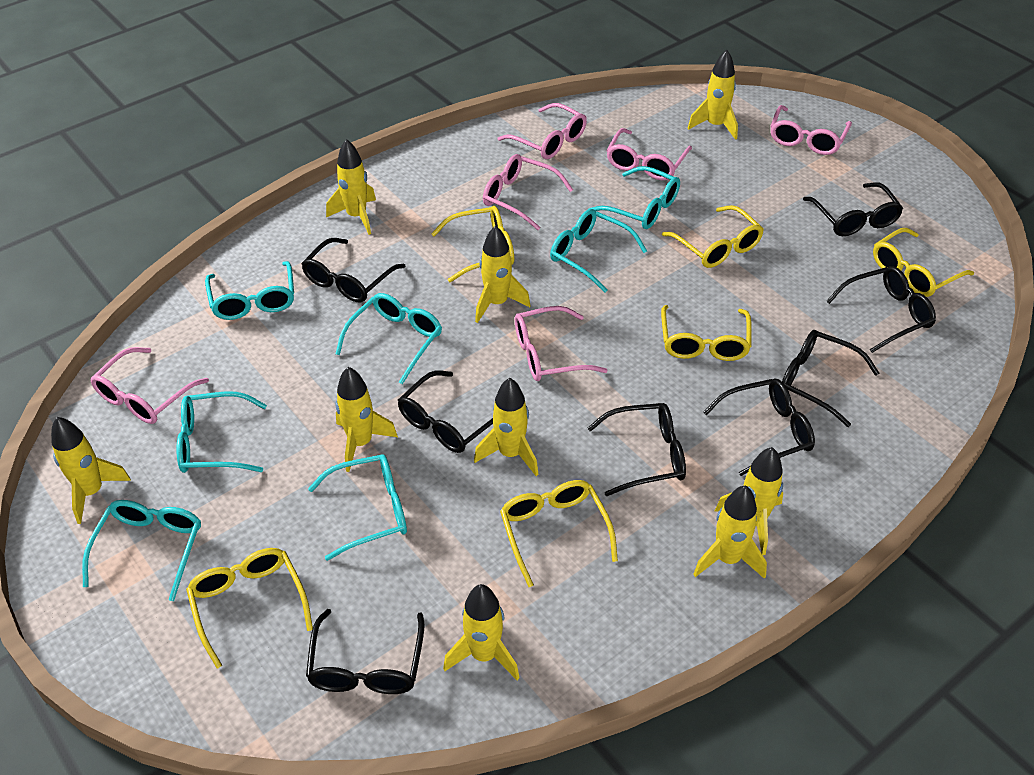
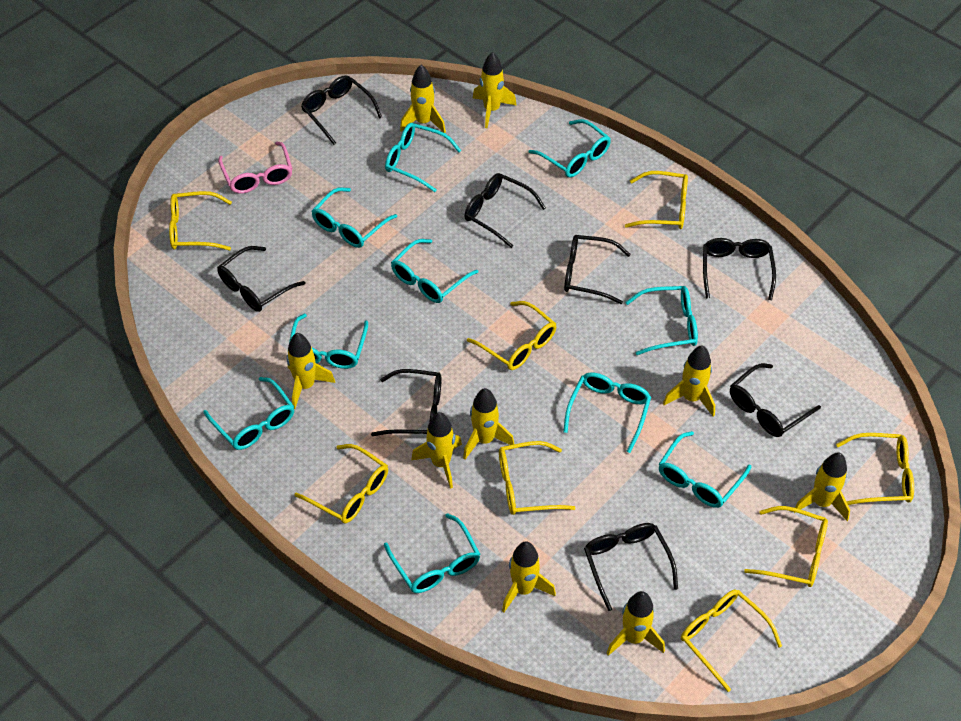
pink glasses: [90,347,209,424] [483,154,573,230] [498,103,587,159] [515,306,608,381] [606,128,692,180] [770,105,852,155] = 6 -> [218,142,292,194] = 1
turquoise glasses: [82,500,201,601] [176,391,267,473] [205,261,294,320] [308,455,407,561] [335,293,442,384] [550,209,647,293] [589,166,680,229] = 7 -> [203,377,294,450] [289,314,368,369] [312,187,397,248] [384,513,480,593] [385,123,461,192] [391,239,478,303] [529,119,611,178] [563,373,651,453] [625,286,698,355] [659,431,751,508] = 10
yellow glasses: [186,548,313,669] [431,206,514,282] [500,480,618,587] [661,305,752,361] [662,205,764,268] [873,228,974,297] = 6 -> [169,191,232,250] [295,444,388,523] [467,301,556,370] [499,441,575,515] [625,171,688,229] [681,590,782,692] [744,506,828,587] [836,433,914,505] = 8

